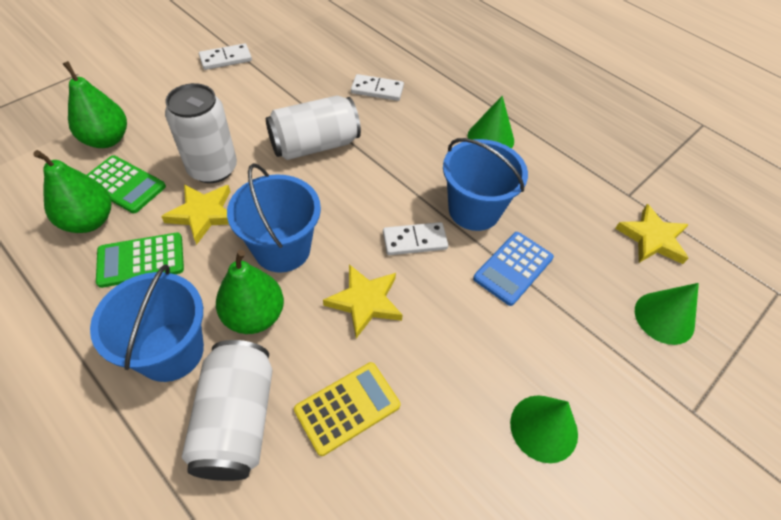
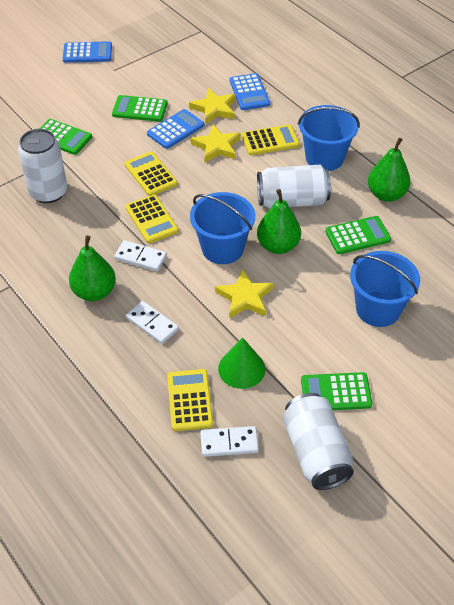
blue calculator: [473,232,554,306] = 1 -> [63,41,112,63] [147,109,204,149] [230,73,270,110] = 3
green calculator: [87,155,166,213] [96,232,184,288] = 2 -> [39,119,92,155] [112,95,167,122] [301,372,372,410] [325,216,391,254] = 4
green cone: [468,96,514,149] [510,395,578,463] [635,283,699,345] = 3 -> [218,337,265,389] = 1
yellow calculator: [294,362,400,456] = 1 -> [124,151,178,196] [125,195,179,243] [167,369,213,431] [242,124,300,155] = 4

